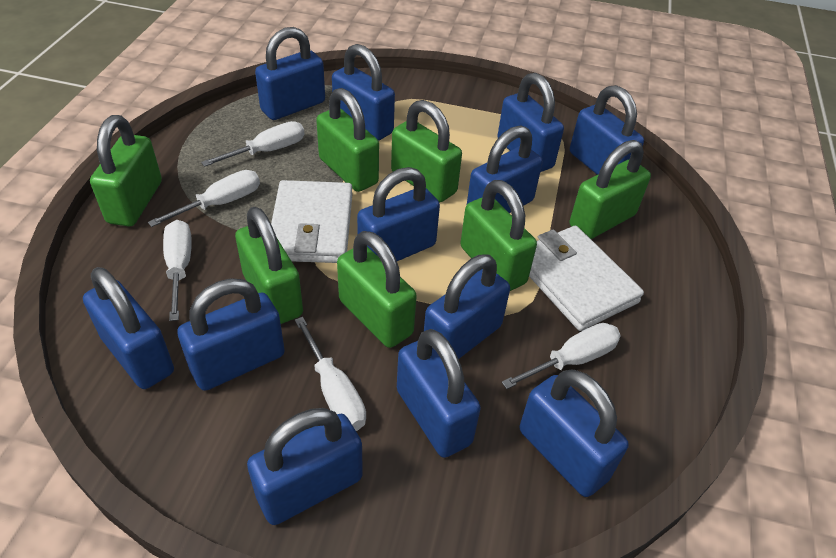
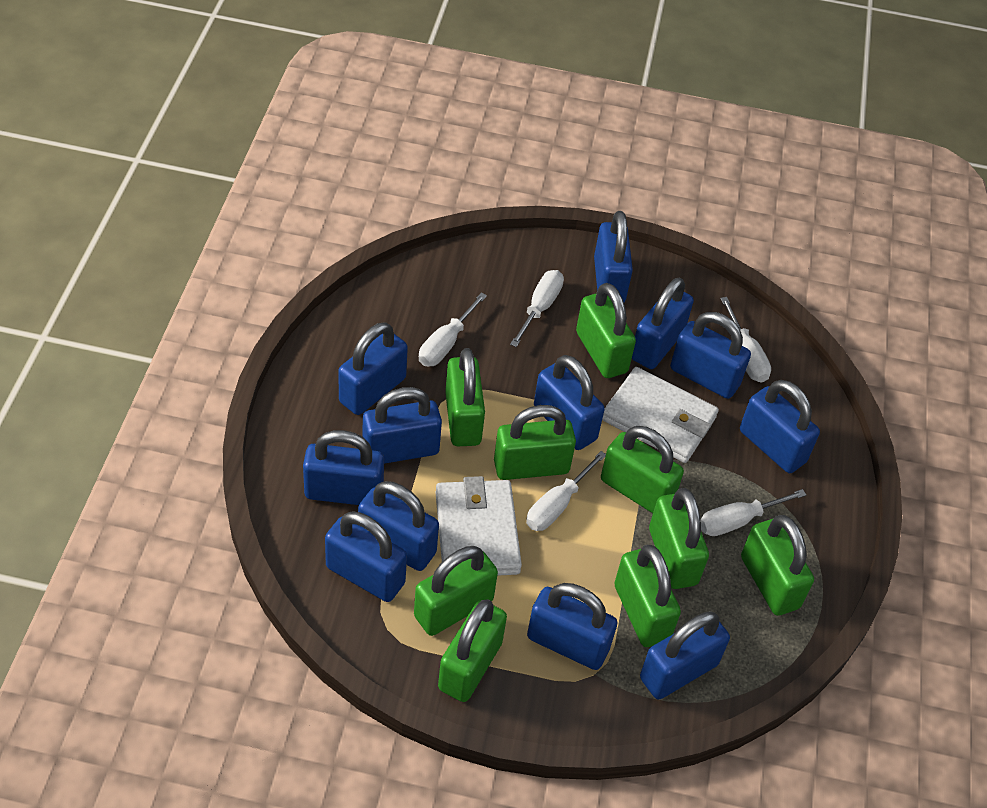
green padlock: [90,115,162,227] [235,207,303,324] [316,88,379,192] [337,231,417,348] [391,100,462,202] [460,180,537,291] [570,140,651,239] = 7 -> [414,546,498,636] [438,599,507,702] [445,348,485,446] [494,405,576,480] [576,283,636,378] [601,426,684,513] [614,545,681,647] [649,488,709,589] [741,515,814,616] = 9

